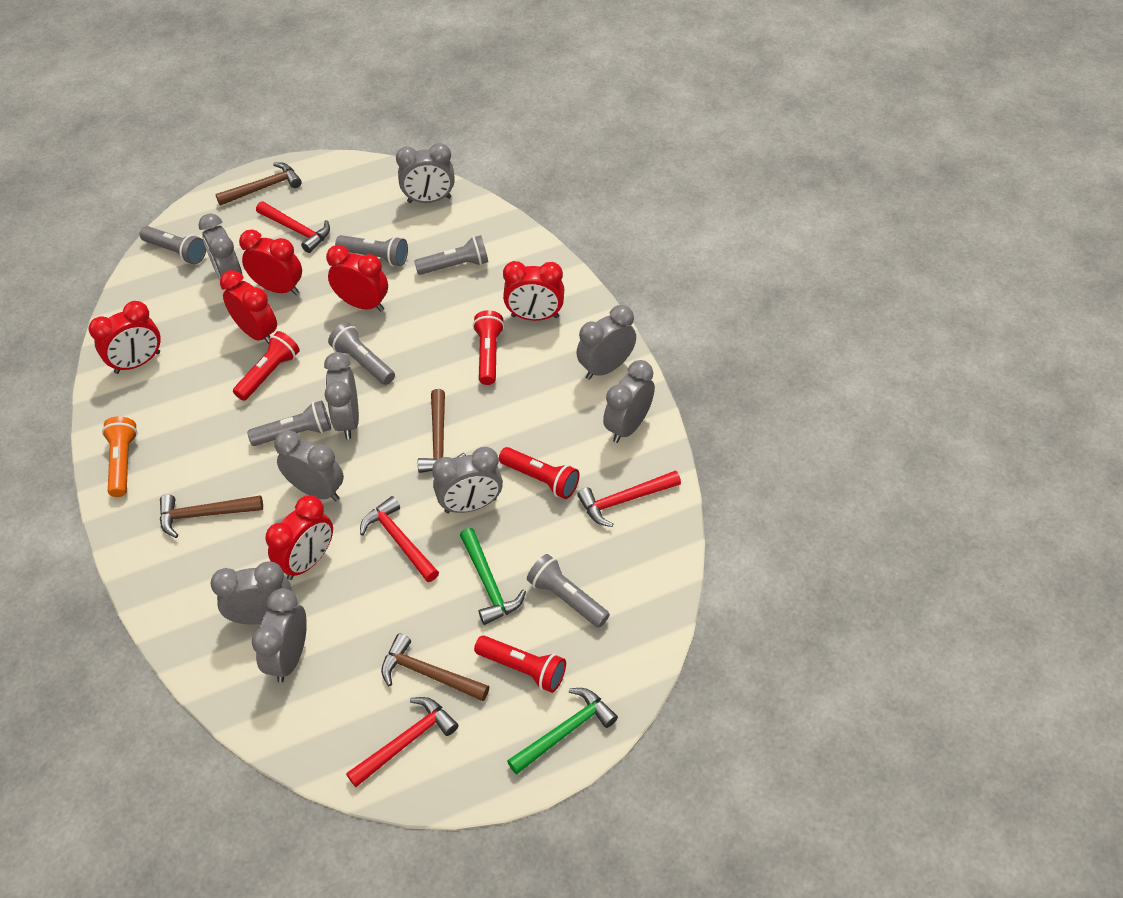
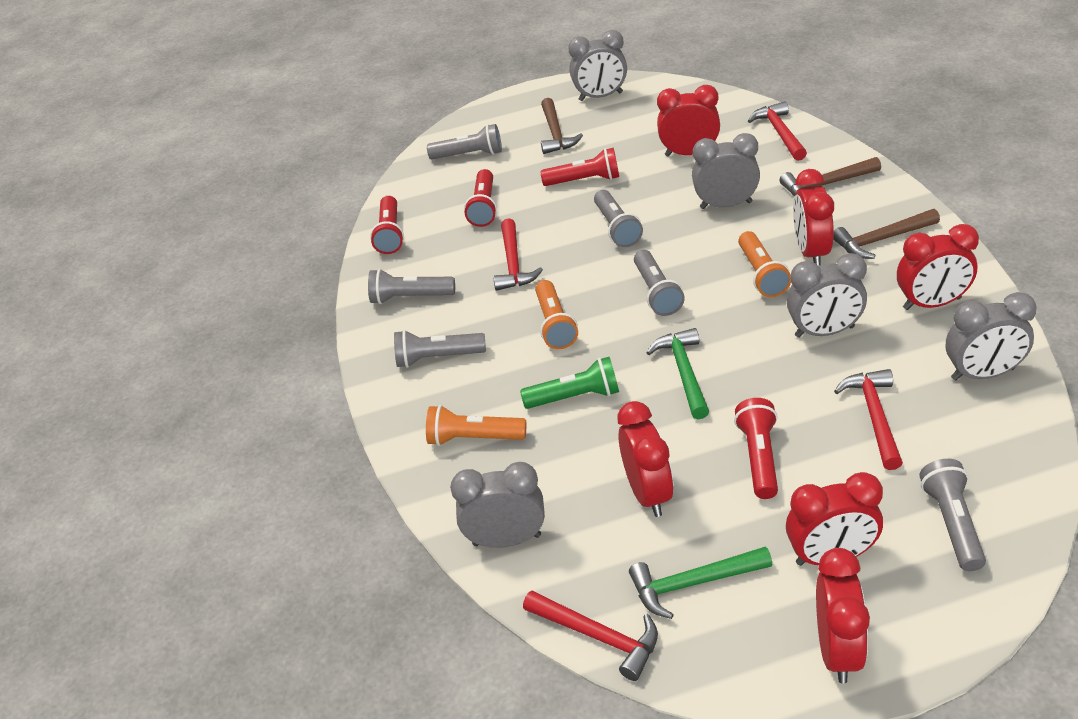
brown hammer: [160,494,263,538] [215,162,302,206] [381,634,489,701] [418,389,466,473] = 4 -> [541,98,583,154] [780,157,881,196] [833,209,940,259] = 3
green flashlight: none = 0 -> [520,357,619,409] = 1
grey clock: [198,213,243,281] [210,562,291,624] [252,588,307,683] [274,430,344,501] [324,352,359,439] [396,143,455,203] [432,447,503,513] [576,305,636,380] [603,360,655,443] = 9 -> [450,462,545,548] [568,30,627,101] [692,133,760,209] [787,253,867,338] [946,292,1037,381] = 5
orange flashlight: [102,416,138,497] = 1 -> [426,405,526,446] [535,280,578,349] [738,231,791,297] = 3

